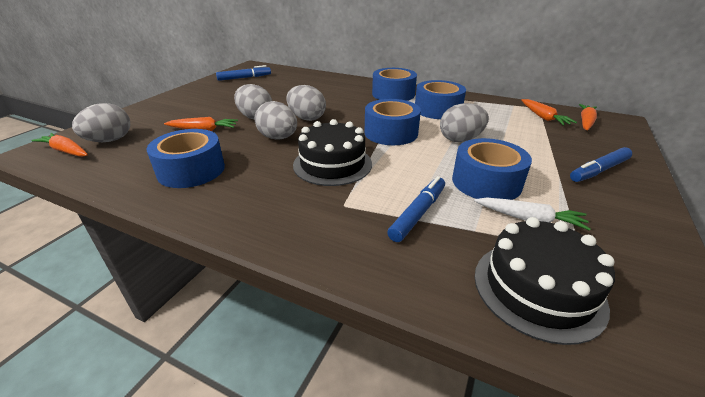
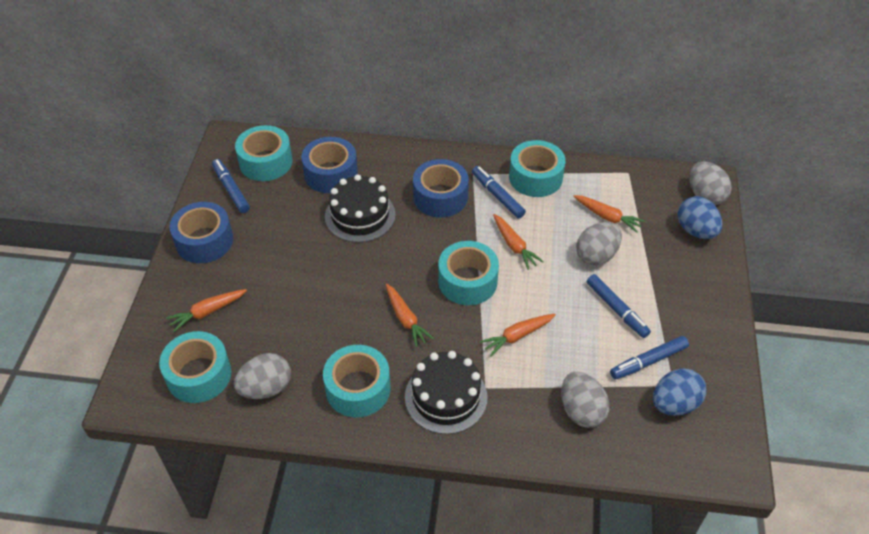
blue egg: none = 0 -> [653,368,707,416] [678,196,722,239] = 2
blue marker: [216,65,271,81] [387,176,445,242] [570,147,632,182] = 3 -> [212,159,250,213] [472,166,526,218] [587,274,651,338] [610,336,689,379] = 4
blue tape: [146,129,225,188] [364,99,421,145] [372,68,417,101] [415,80,466,119] [452,138,532,200] = 5 -> [169,202,233,263] [301,137,358,193] [413,159,469,218] = 3
grey egg: [72,103,130,142] [234,84,272,120] [255,101,297,140] [286,85,326,121] [440,103,489,142] = 5 -> [234,353,291,399] [561,372,609,428] [576,222,622,266] [690,161,732,205] = 4
orange carrot: [31,133,88,157] [164,117,238,131] [522,99,577,126] [579,104,597,130] = 4 -> [166,289,247,332] [386,284,434,347] [480,314,556,357] [493,214,544,270] [573,195,645,233] = 5
turquoise tape: none = 0 -> [159,331,232,403] [235,125,292,181] [323,345,390,417] [438,241,499,305] [509,140,566,197] = 5
white carrot: [474,198,591,231] = 1 -> none = 0

